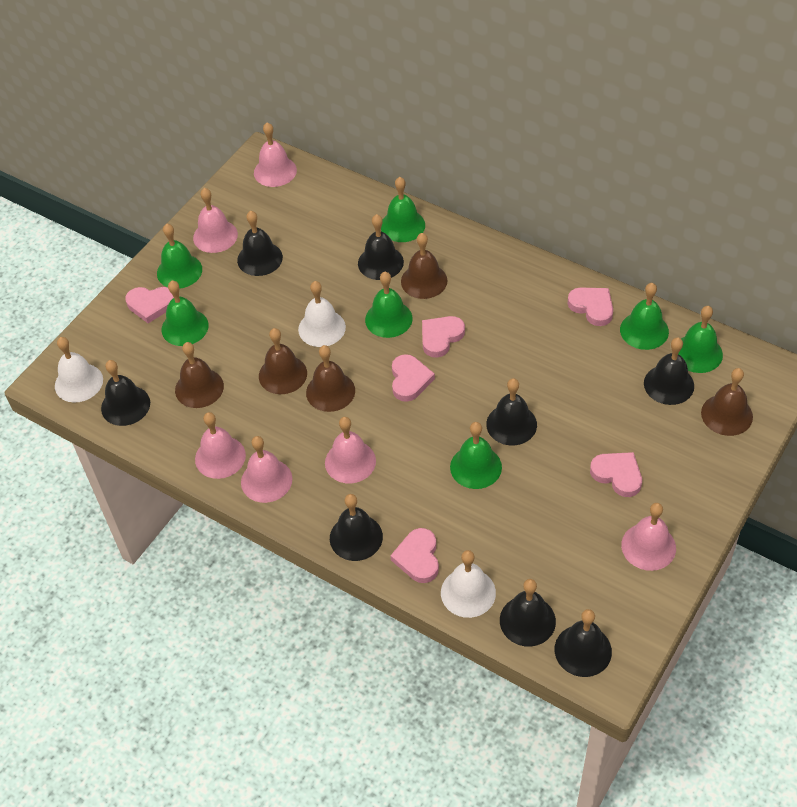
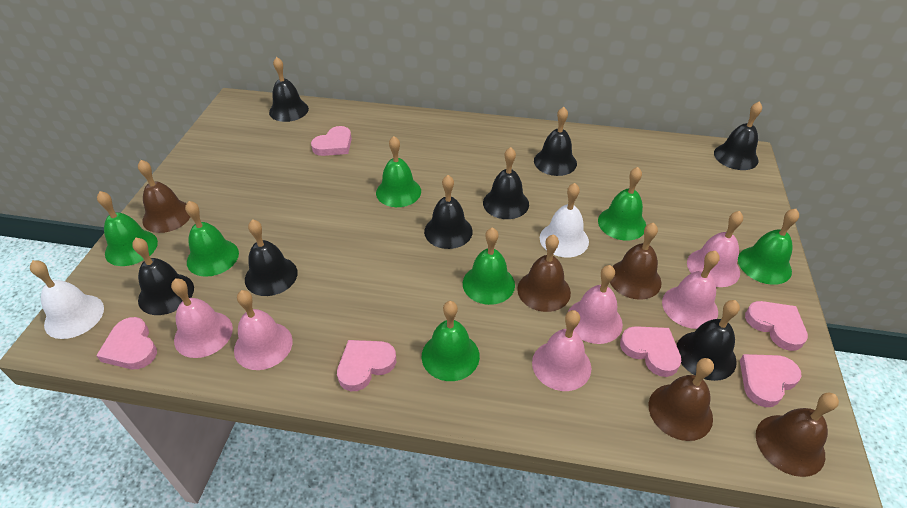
white bell: [55,337,103,403] [298,281,346,347] [441,550,496,618] = 3 -> [30,260,104,339] [540,183,589,258] = 2

